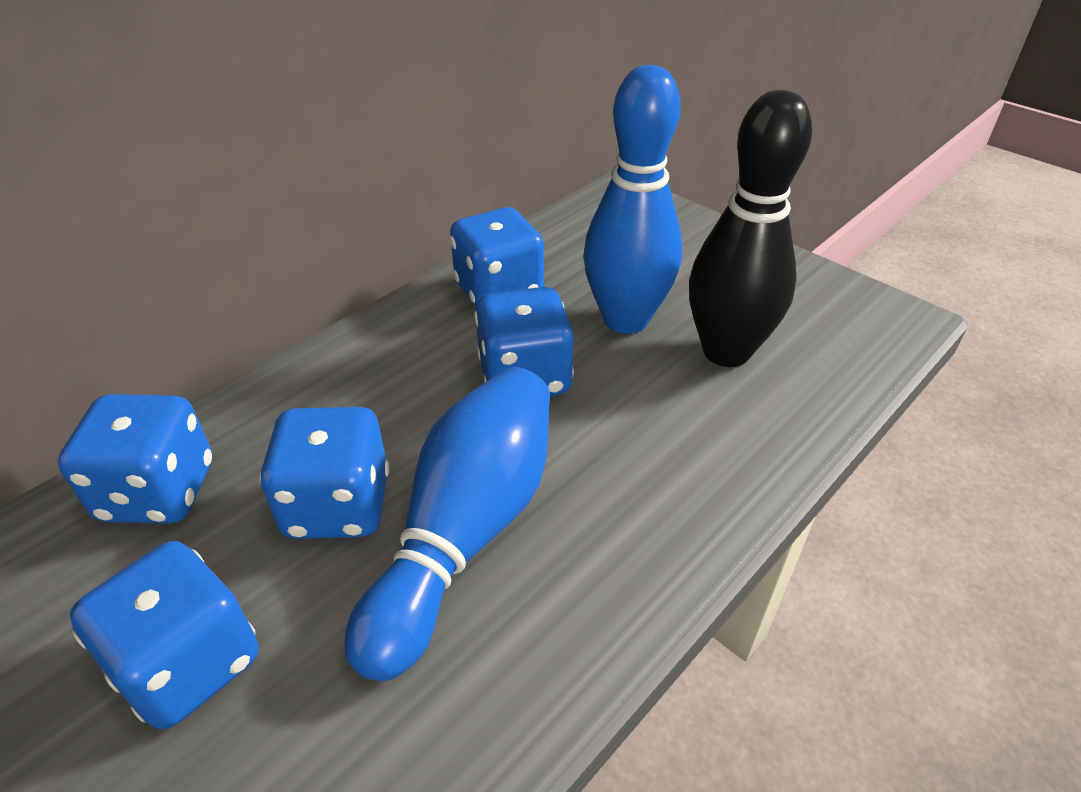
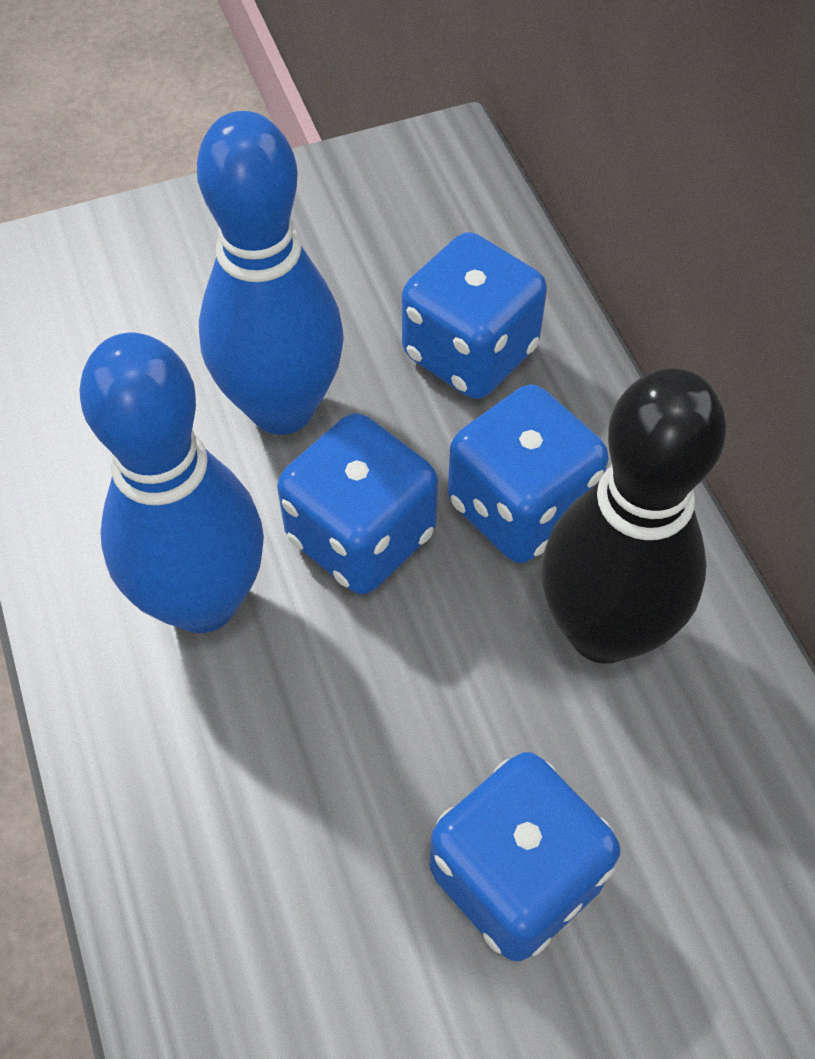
blue dice: [58,394,212,524] [70,541,258,729] [259,407,389,539] [450,207,544,307] [474,287,574,396] = 5 -> [277,413,438,594] [402,232,547,399] [430,752,620,961] [448,384,609,563] = 4

